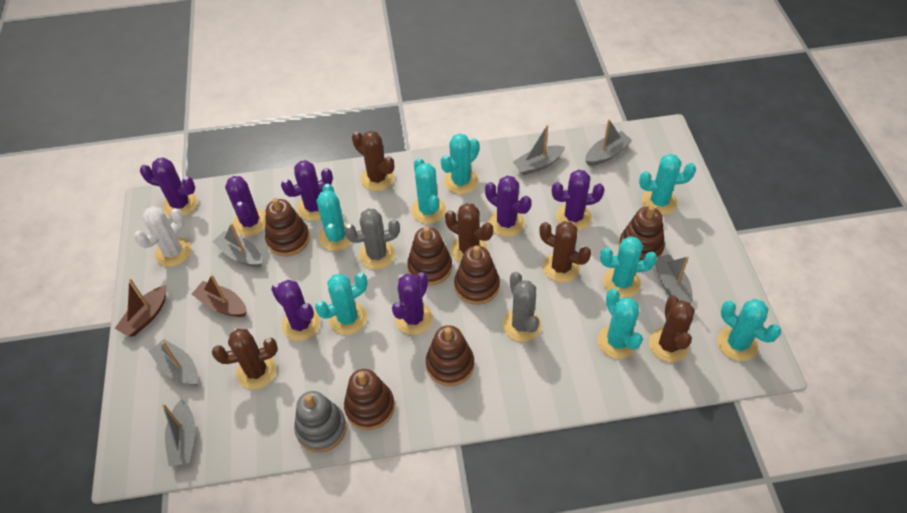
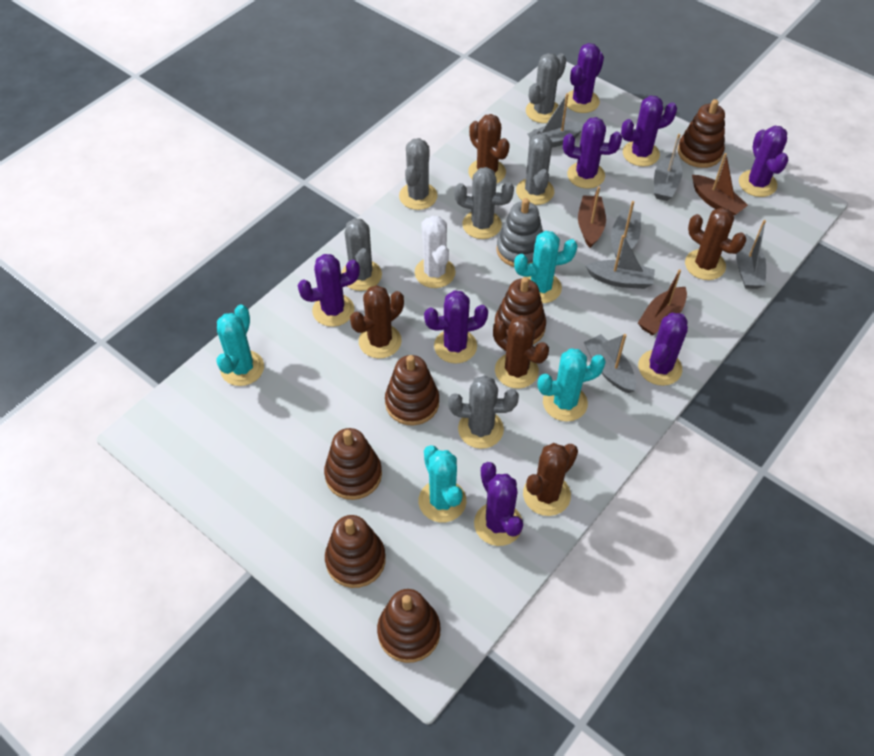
brown boat: [115,278,166,337] [192,274,247,317] = 2 -> [578,186,606,248] [638,269,687,336] [692,153,748,216] = 3
grey cactus: [344,209,400,270] [503,272,542,342] = 2 -> [341,218,382,291] [399,138,438,210] [448,375,519,449] [454,167,514,239] [516,129,554,205] [526,53,566,123] = 6
purple cactus: [140,158,198,217] [225,176,266,236] [271,280,320,341] [281,160,333,221] [392,272,433,335] [485,176,531,237] [552,170,605,231] = 7 -> [298,254,360,327] [424,290,488,364] [474,462,523,546] [563,117,622,189] [565,43,604,113] [621,96,677,167] [638,313,688,386] [739,125,788,197] = 8
turquoise cactus: [315,273,368,335] [316,184,352,251] [411,158,446,224] [441,133,479,194] [597,289,643,359] [600,236,657,298] [639,154,696,215] [717,299,781,361] = 8 -> [216,304,264,386] [419,445,466,522] [514,231,577,303] [538,348,606,422] = 4

